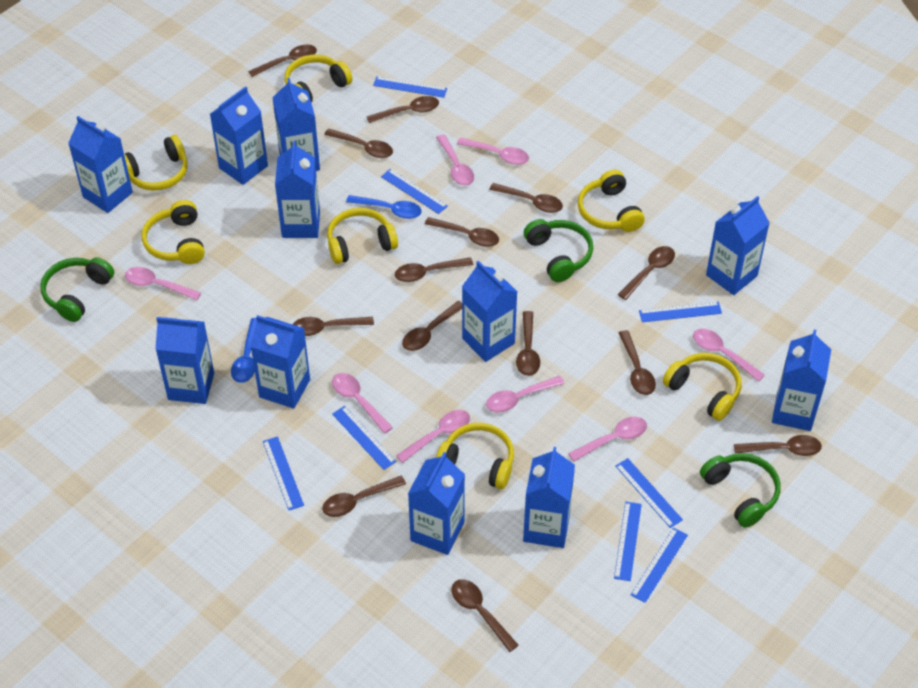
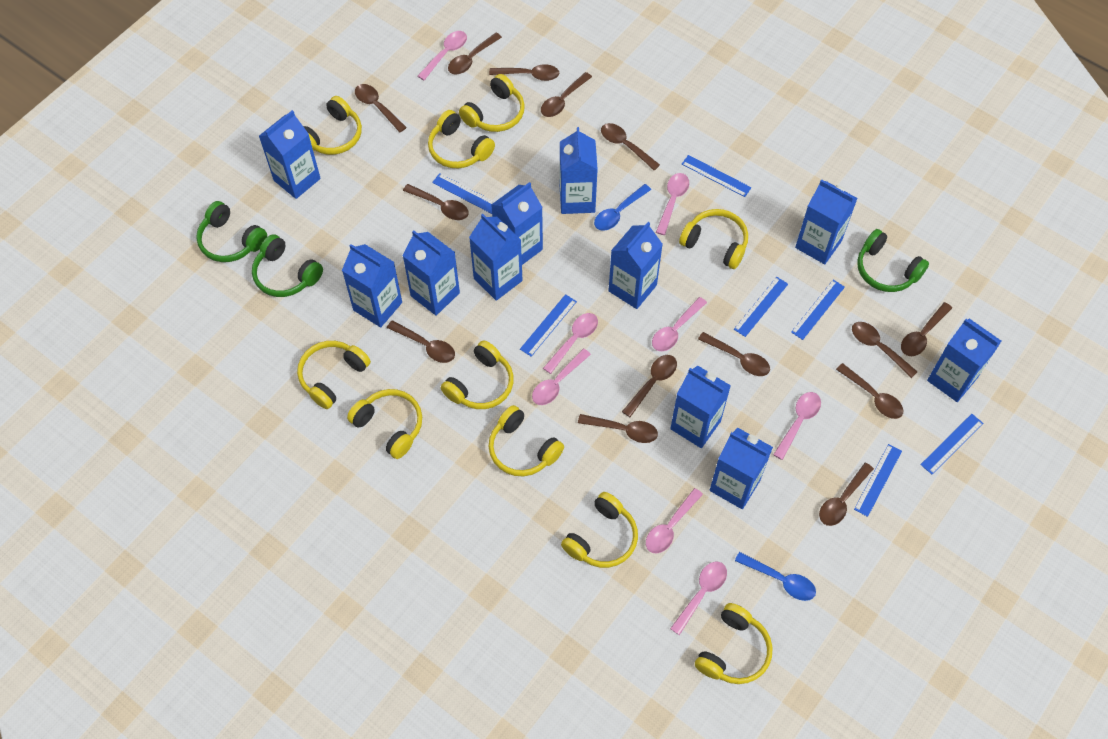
blue ruler: [263,436,304,510] [332,406,396,470] [373,76,447,98] [381,169,448,214] [614,502,642,581] [616,458,683,528] [631,527,688,603] [639,302,722,322] = 8 -> [432,173,494,214] [520,294,577,357] [682,155,752,197] [734,277,788,337] [791,280,845,340] [854,444,902,517] [920,414,983,474] = 7
yellow headphones: [124,135,188,191] [142,200,205,264] [285,55,352,103] [327,208,398,264] [436,423,514,489] [578,169,645,232] [663,353,741,421] = 7 -> [297,341,371,409] [303,96,362,155] [347,389,422,459] [428,110,495,168] [441,340,514,409] [459,74,525,132] [489,405,564,476] [561,492,638,568] [679,209,748,269] [695,603,773,684] = 10

